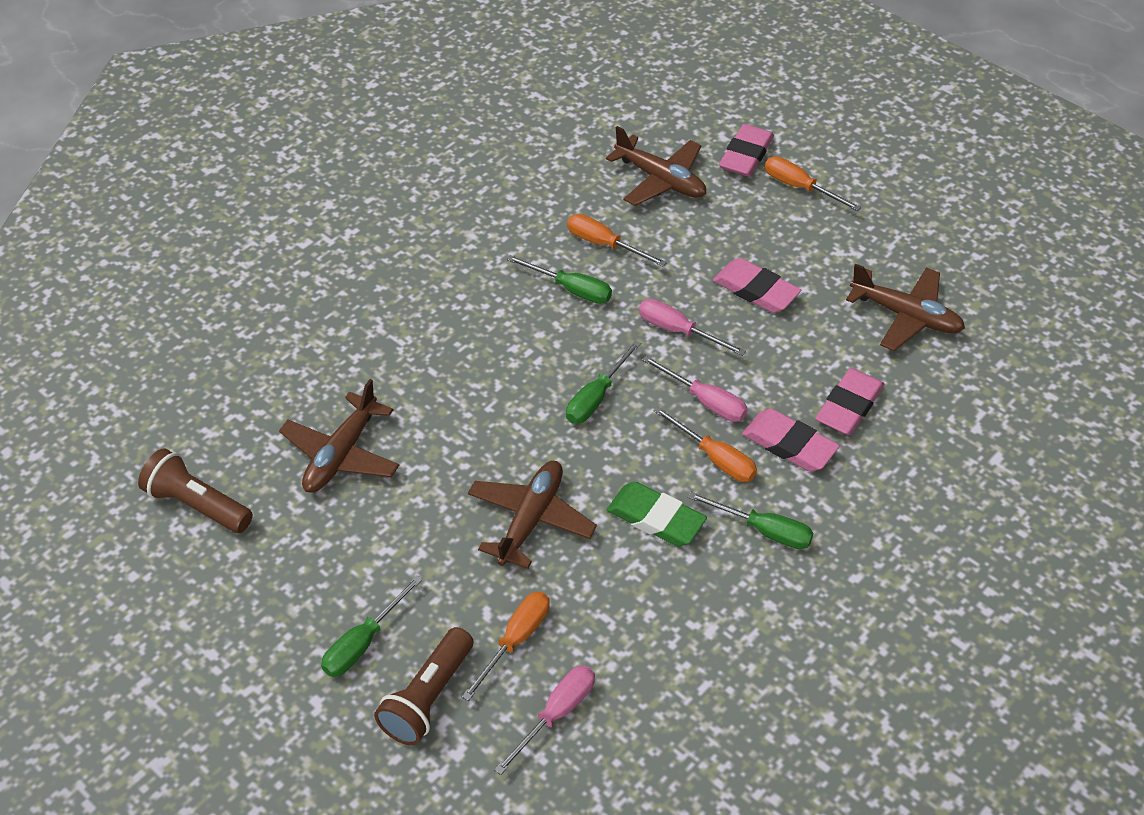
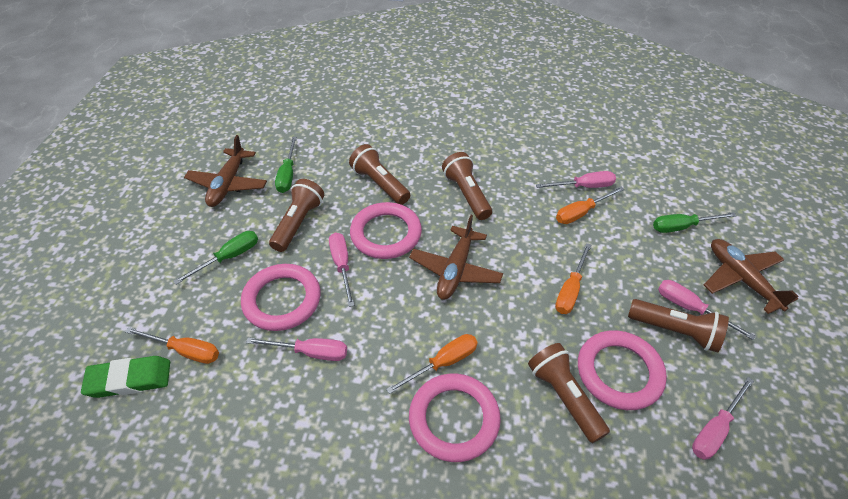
brown flashlight: [138,448,253,533] [374,627,473,746] = 2 -> [269,179,324,252] [349,144,410,205] [442,152,492,220] [528,343,610,443] [628,299,729,353] = 5
brown plane: [279,379,399,493] [468,461,597,569] [606,126,706,206] [846,263,965,351] = 4 -> [184,135,267,207] [409,215,503,300] [704,239,798,314] = 3
green screwdriver: [321,575,423,677] [507,255,612,304] [566,340,641,424] [688,492,813,549] = 4 -> [173,231,258,285] [275,137,297,193] [653,212,737,233] = 3
pink eraser: [713,258,801,313] [719,124,774,177] [742,409,840,472] [815,368,884,435] = 4 -> none = 0
pink ring: none = 0 -> [241,264,321,331] [350,202,422,259] [409,373,501,462] [578,330,667,410] = 4
pink screwdriver: [494,665,595,775] [639,299,746,356] [642,356,748,422] = 3 -> [246,338,347,361] [329,233,354,307] [536,171,616,188] [658,280,755,340] [692,377,754,460] = 5

